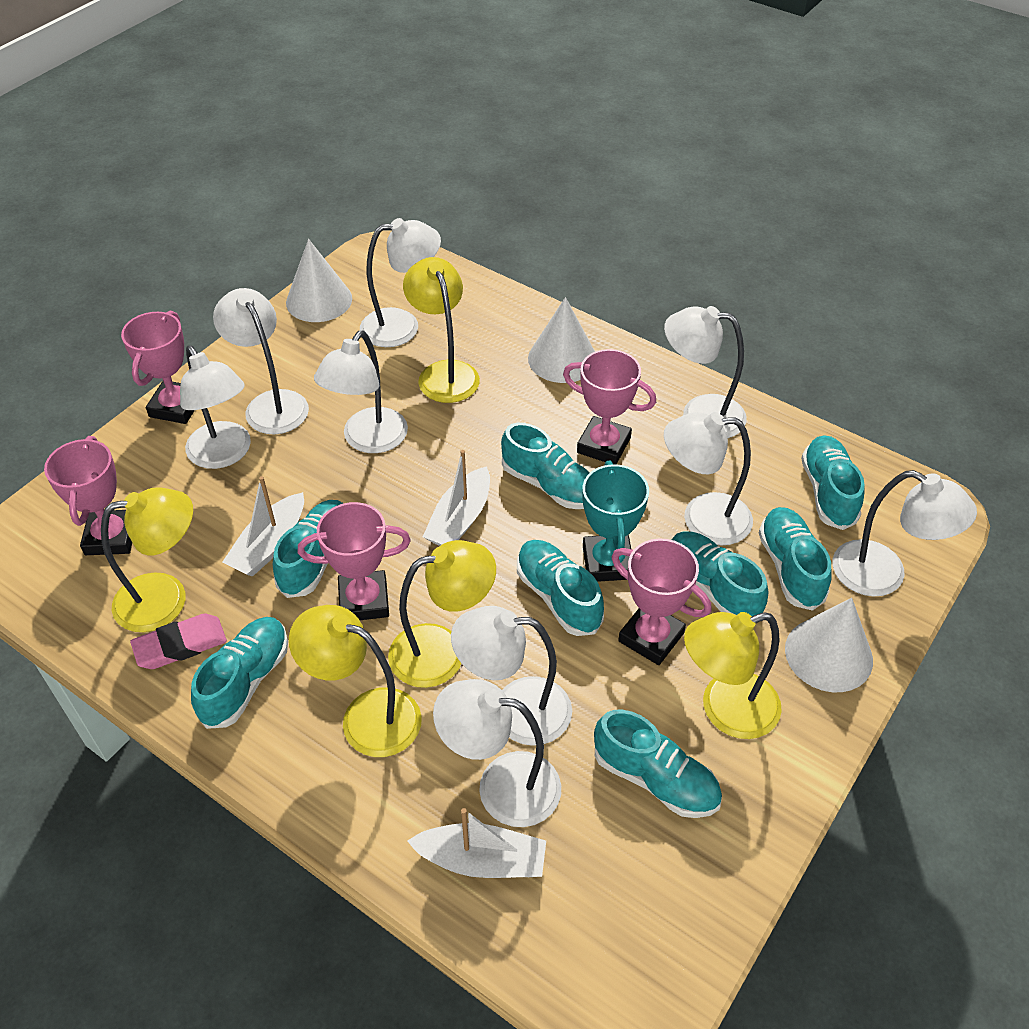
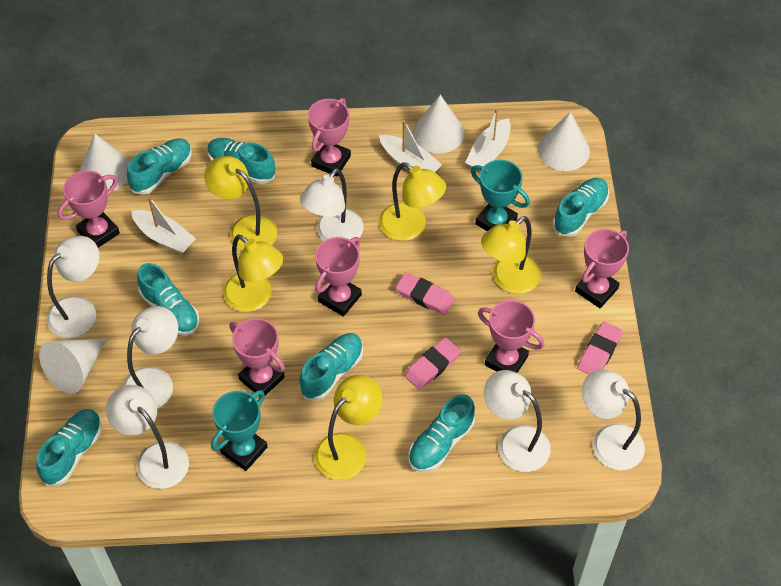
pink eraser: [130,613,227,669] = 1 -> [396,272,454,315] [405,337,461,390] [577,322,623,374] = 3
pink trophy: [44,436,132,555] [121,311,195,424] [298,502,411,620] [563,349,656,465] [612,538,711,665] = 5 -> [58,170,120,248] [229,318,285,396] [308,98,351,177] [315,237,362,317] [478,300,545,373] [575,229,629,308] = 6
turquoise shoe: [191,617,288,729] [273,500,343,598] [501,423,589,509] [517,540,604,636] [594,710,722,818] [672,532,768,616] [759,507,832,611] [801,436,865,530] = 8 -> [36,409,102,486] [127,139,192,195] [137,263,199,335] [207,138,275,184] [299,333,363,401] [409,394,475,472] [553,178,609,237] = 7
turquoise trophy: [583,461,649,582] = 1 -> [211,390,268,471] [471,160,530,231] = 2
white cone: [286,239,352,322] [528,297,595,383] [785,598,873,692] = 3 -> [39,338,107,394] [79,134,130,190] [413,95,464,154] [538,112,590,171] = 4
white lamp: [180,345,251,469] [213,288,309,434] [314,331,408,453] [360,218,441,347] [433,679,561,827] [451,606,572,746] [664,306,747,438] [664,412,753,545] [832,470,977,596] = 9 -> [47,236,99,338] [106,385,189,489] [123,306,178,409] [300,168,364,241] [484,370,551,472] [582,369,645,470] = 6

